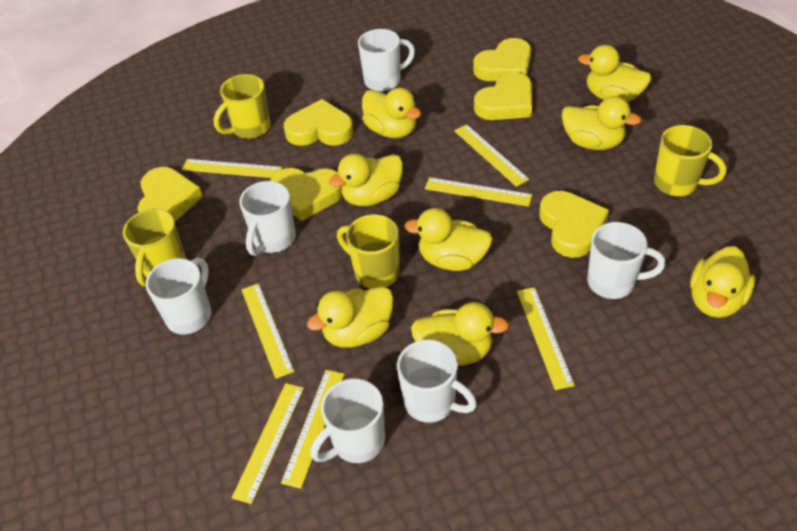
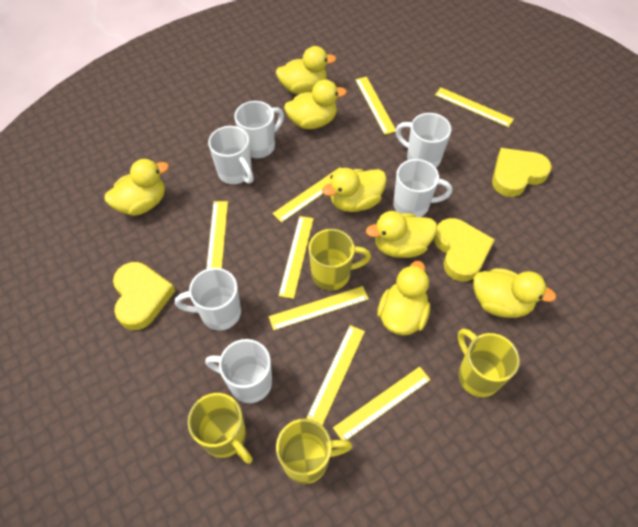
yellow duck: [307,286,394,348] [329,154,403,206] [362,88,421,138] [404,208,493,271] [411,302,509,366] [562,96,641,150] [578,45,652,102] [690,246,755,318] = 8 -> [105,159,169,216] [276,46,336,94] [284,79,347,129] [322,168,387,212] [366,211,437,258] [377,261,430,335] [474,268,556,318] = 7
yellow heart: [137,167,203,222] [270,168,343,221] [284,99,354,146] [473,38,531,81] [474,72,532,120] [539,191,609,258] = 6 -> [113,262,175,330] [434,218,495,282] [492,148,552,197] = 3
yellow ruler: [182,159,282,178] [232,383,304,504] [241,283,294,379] [281,370,345,489] [425,177,532,207] [454,124,529,187] [517,287,575,390] = 7 -> [206,201,228,269] [269,286,369,331] [272,167,341,223] [279,216,314,299] [306,325,365,425] [333,367,431,440] [355,77,396,135] [435,88,514,127] = 8

